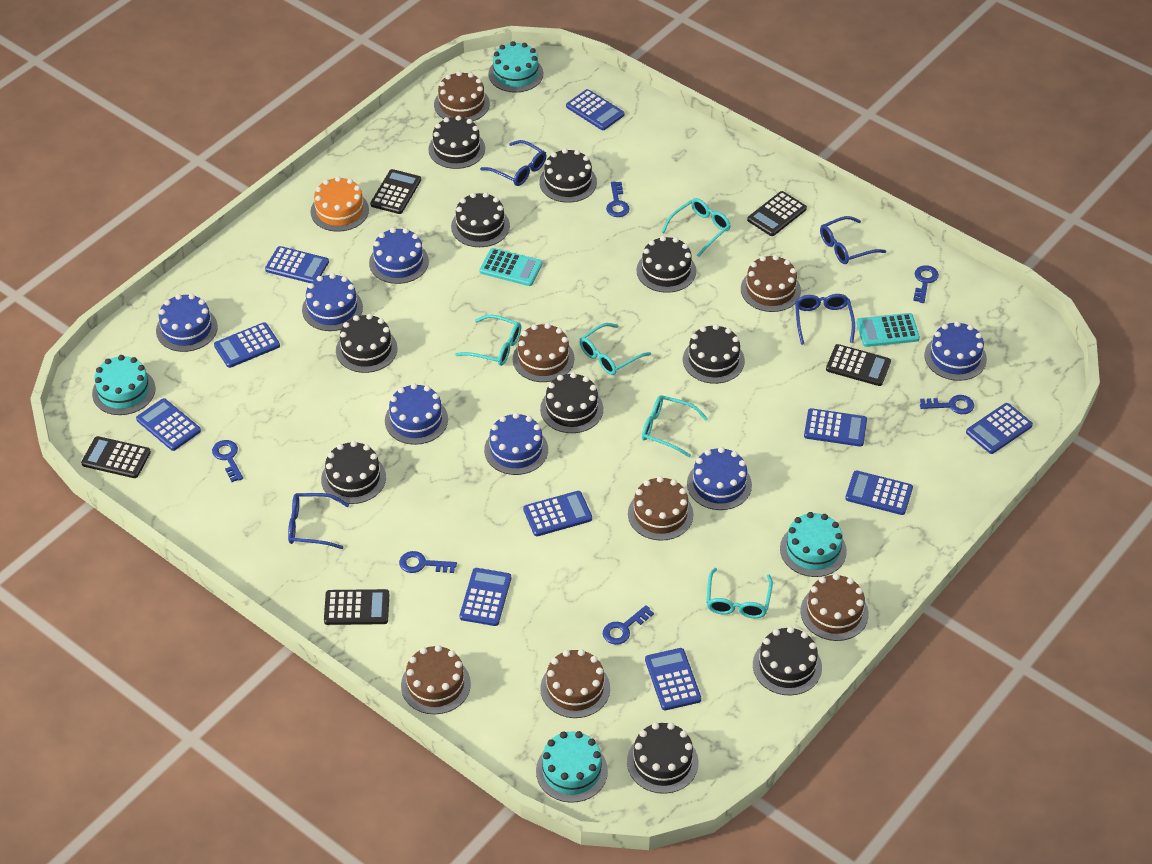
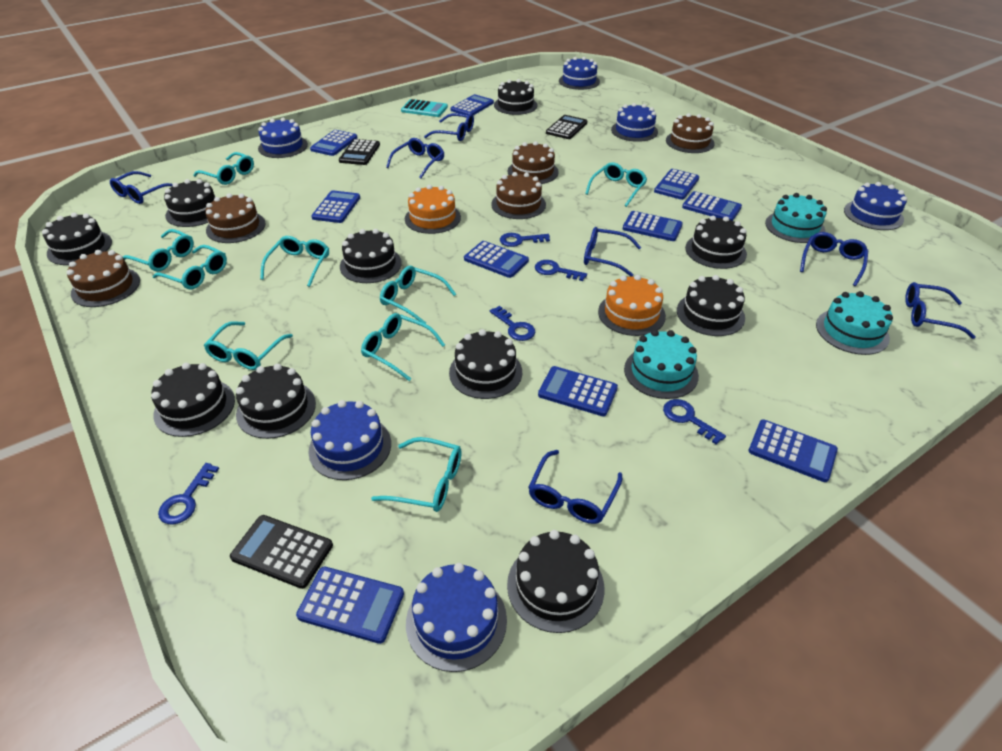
black calculator: [81,436,151,478] [324,589,389,625] [370,169,421,214] [747,191,807,236] [826,344,891,386] = 5 -> [230,515,333,589] [339,139,380,165] [546,115,587,139] = 3
blue cake: [156,294,218,352] [302,273,363,331] [369,228,429,284] [385,383,448,445] [484,413,548,475] [687,447,752,510] [924,321,987,381] = 7 -> [258,118,308,158] [308,400,391,480] [406,563,507,672] [559,57,600,90] [611,103,658,142] [844,182,907,230] = 6
blue glasses: [288,493,349,549] [480,140,546,186] [795,294,855,345] [820,216,886,264] = 4 -> [110,171,173,204] [386,138,444,178] [424,113,474,141] [528,450,622,524] [584,227,641,277] [800,232,868,286] [905,282,975,339] = 7
blue key: [212,440,243,482] [399,551,457,573] [603,605,654,645] [606,181,630,217] [913,265,939,303] [920,395,974,414] = 6 -> [158,463,219,525] [490,306,535,341] [500,233,550,247] [535,260,587,281] [663,399,726,444] = 5
brown cake: [401,645,471,714] [434,71,490,121] [513,323,574,382] [540,649,610,718] [628,476,693,541] [741,255,801,312] [800,574,869,641] = 7 -> [66,250,140,307] [205,193,266,243] [491,172,546,219] [508,141,559,184] [666,113,715,153] = 5
orange cake: [311,176,369,232] = 1 -> [405,185,461,234] [598,275,666,336] = 2
turquoise cake: [92,355,155,415] [488,41,543,92] [536,731,608,803] [780,512,847,577] = 4 -> [624,330,699,399] [765,193,827,243] [816,291,893,355] = 3
turquoise calculator: [479,248,543,286] [856,313,920,347] = 2 -> [401,99,448,117] = 1
turquoise glasses: [455,315,521,366] [580,323,651,375] [642,395,708,458] [661,198,731,257] [706,568,773,618] = 5 -> [123,229,194,272] [153,245,227,290] [193,152,254,185] [204,321,293,370] [260,236,329,287] [361,313,445,381] [371,437,462,512] [380,266,456,324] [585,162,647,207] = 9

